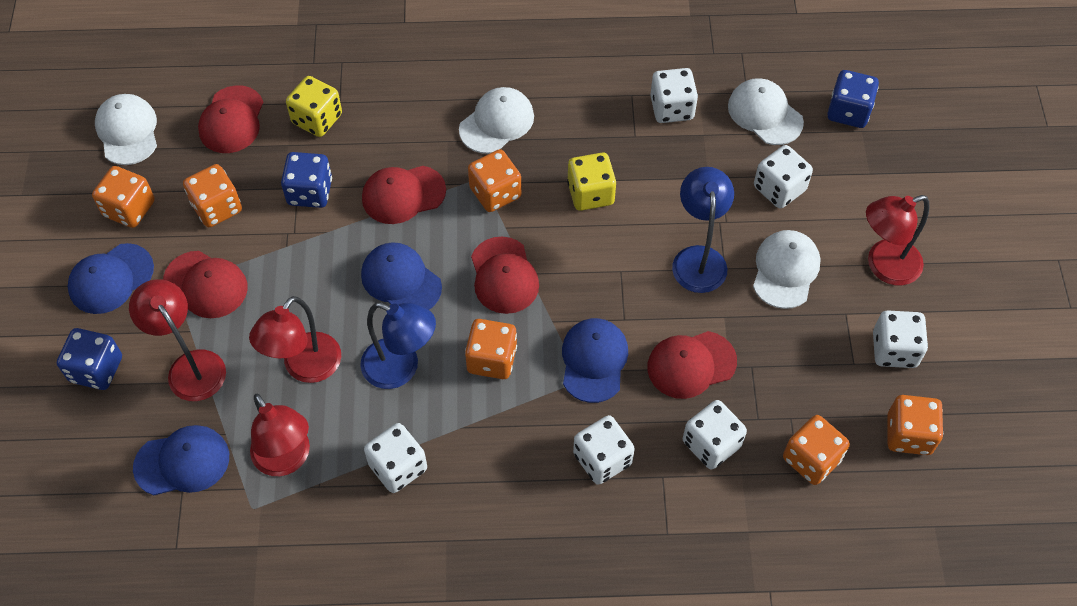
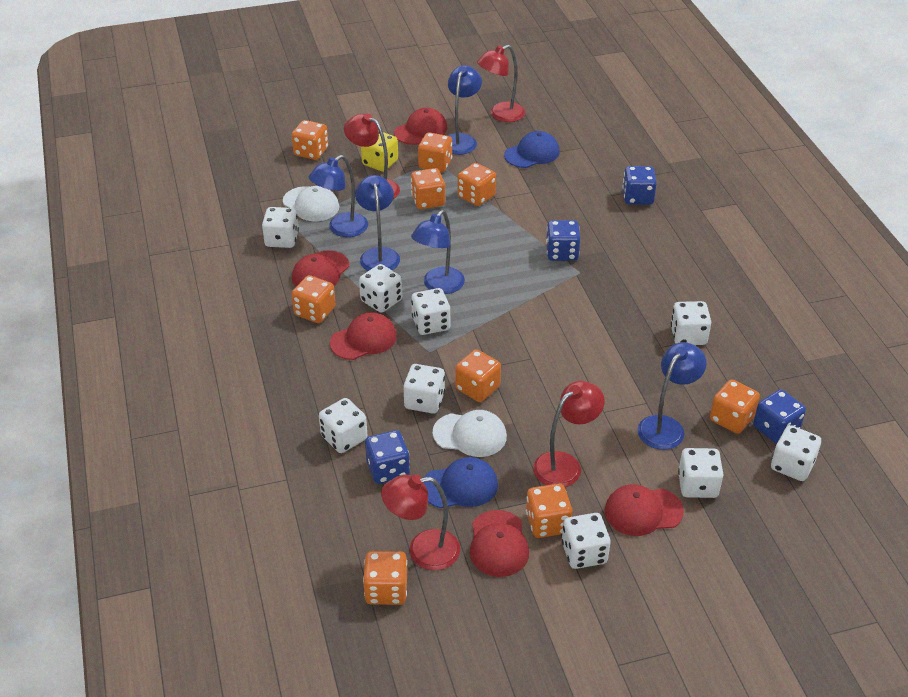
blue cap: [67,243,154,314] [133,425,229,495] [361,242,442,310] [562,318,628,403] = 4 -> [424,457,498,508] [504,131,560,168] = 2
blue dice: [57,328,122,390] [281,152,332,208] [827,70,879,128] = 3 -> [365,430,410,484] [546,220,580,261] [622,166,657,205] [753,389,806,444] = 4
blue lamp: [360,303,436,389] [672,167,734,293] = 2 -> [309,155,368,237] [355,175,400,271] [411,210,465,294] [447,65,482,155] [637,342,707,450] = 5
orange dice: [92,166,155,228] [183,164,242,227] [465,319,517,379] [468,149,522,212] [783,415,850,485] [887,395,943,455] = 6 -> [292,120,328,160] [292,275,336,323] [363,551,407,605] [411,168,445,209] [418,132,452,173] [455,349,501,402] [457,163,496,206] [526,483,572,538] [710,379,760,434] = 9
white cap: [95,94,157,165] [459,87,534,154] [728,78,804,145] [753,230,821,309] = 4 -> [283,186,339,221] [433,410,507,457] = 2
white dice: [364,423,427,493] [573,415,635,485] [650,68,698,123] [683,400,747,470] [754,145,813,209] [873,310,928,368] = 6 -> [262,207,299,248] [319,398,367,453] [359,264,402,313] [403,364,445,414] [411,288,451,335] [562,513,611,569] [671,301,711,345] [678,448,724,498] [771,425,821,481] = 9
yellow dice: [286,76,342,137] [567,153,616,211] = 2 -> [361,132,398,172] = 1

